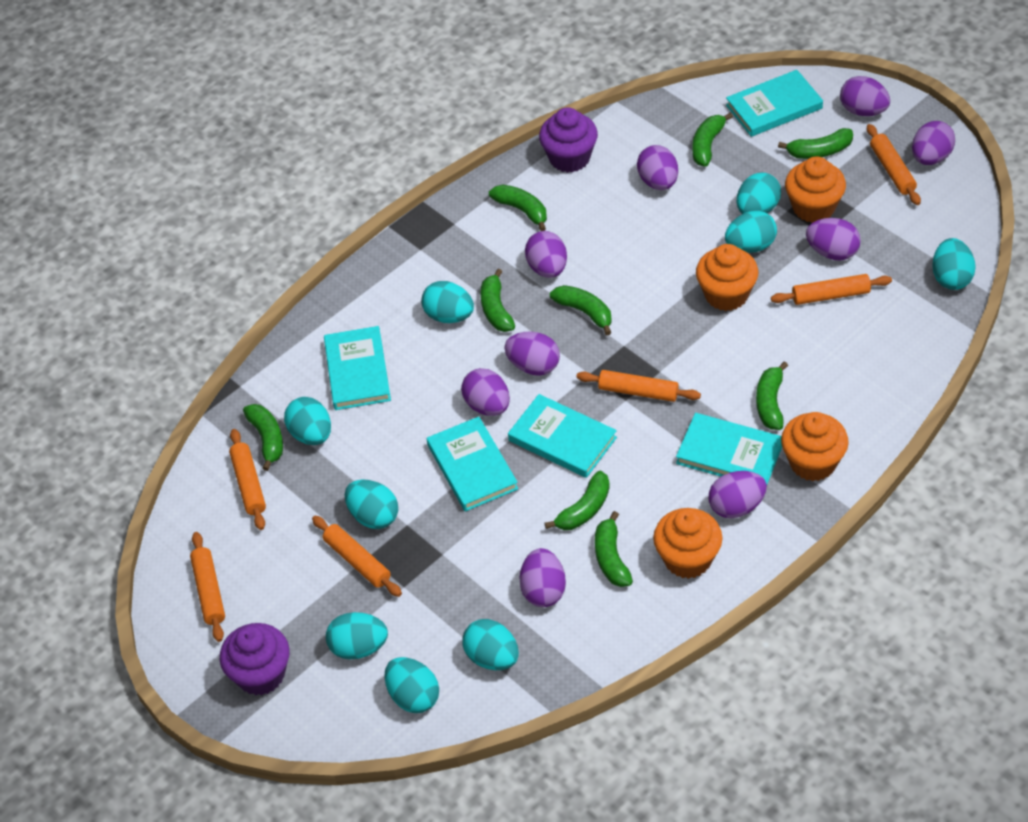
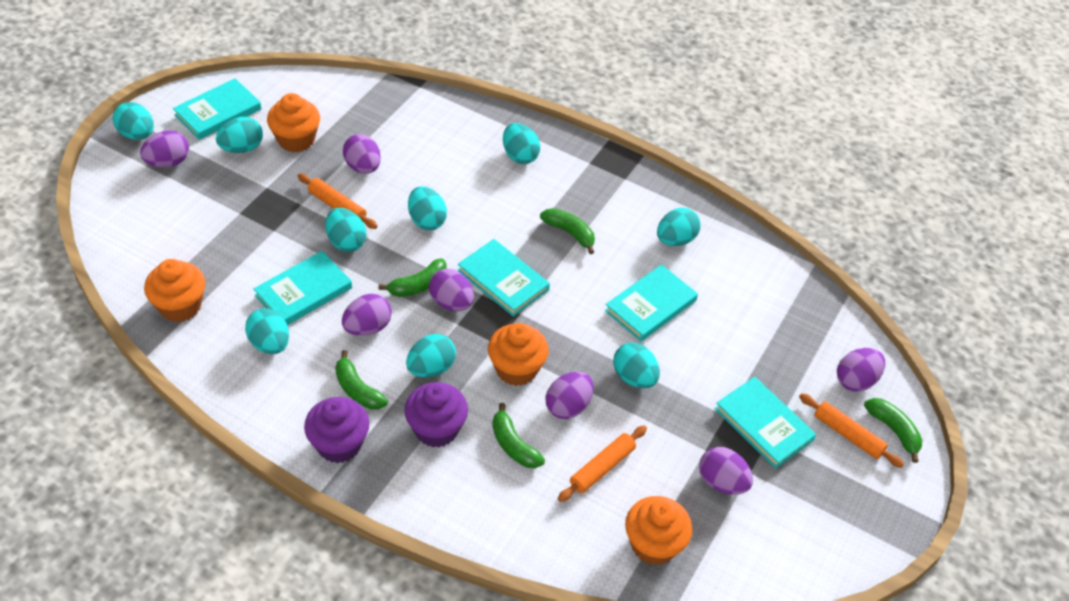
green banana: [243,404,283,471] [480,269,515,332] [489,185,547,231] [545,471,610,530] [550,285,612,335] [595,511,633,587] [692,113,733,167] [756,361,788,430] [778,128,853,159] = 9 -> [335,350,388,410] [378,258,447,297] [492,403,545,468] [540,208,595,254] [864,398,922,463] = 5
orange rolling pin: [190,532,225,642] [229,429,266,530] [312,516,402,597] [576,370,701,402] [771,274,892,305] [867,124,921,205] = 6 -> [298,173,378,229] [558,425,647,502] [799,393,904,468] = 3
purple egg: [461,368,510,416] [504,331,560,376] [520,548,566,607] [525,231,567,278] [637,145,678,190] [709,471,767,518] [806,218,861,261] [840,76,890,116] [912,121,955,165] = 9 -> [140,130,189,167] [342,294,392,336] [343,134,381,174] [429,269,474,311] [546,372,593,419] [699,447,753,495] [837,348,885,392] = 7

